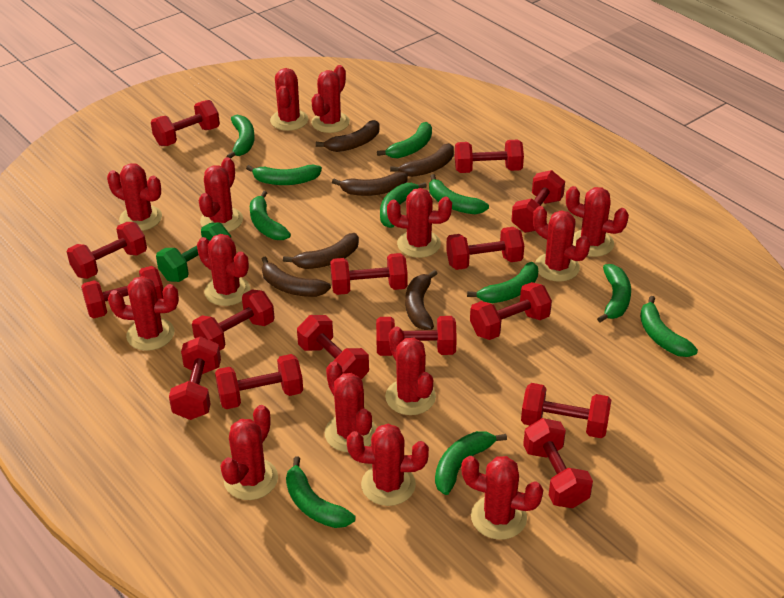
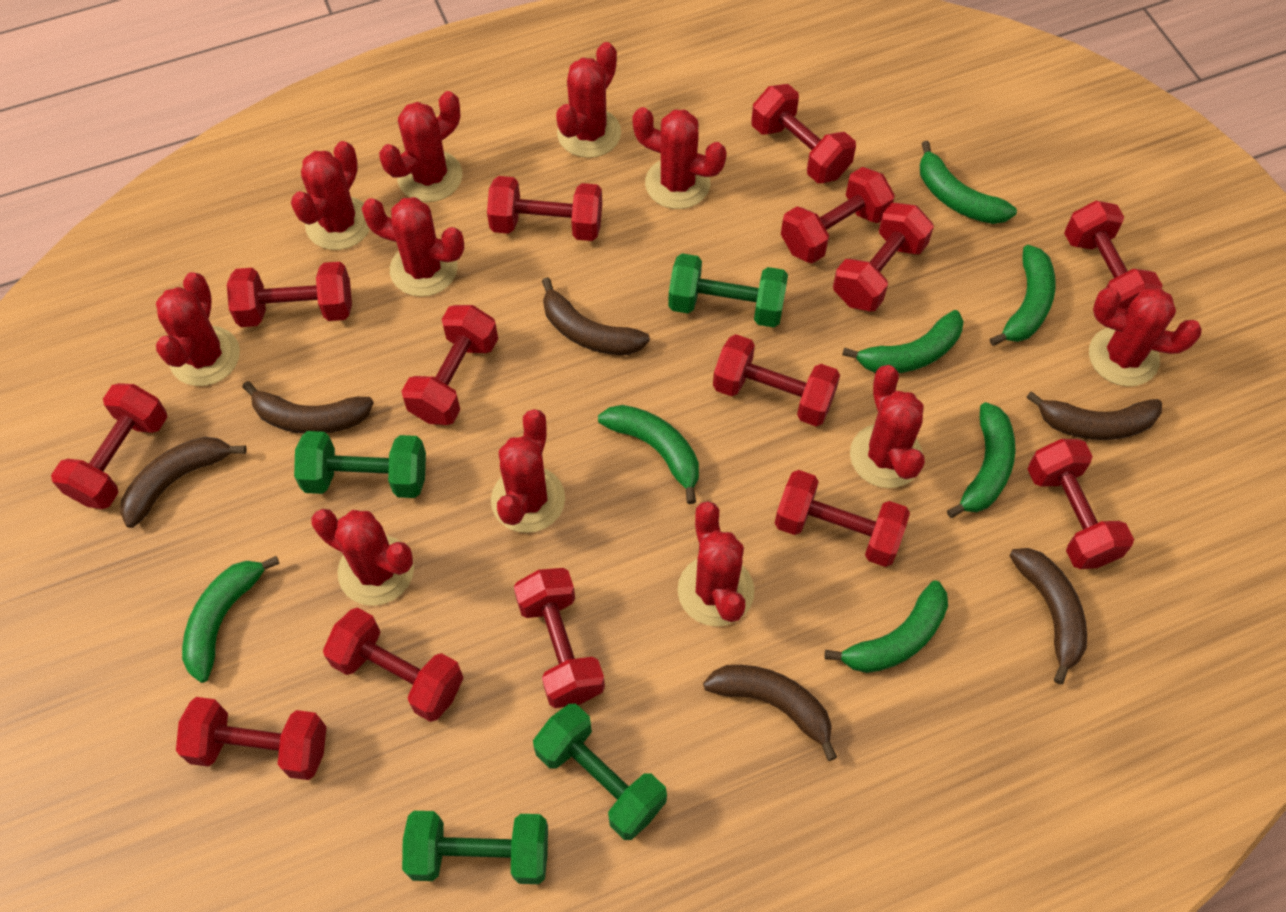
green banana: [226,115,255,159] [246,165,322,185] [250,191,291,240] [286,457,355,528] [377,122,432,158] [380,182,427,228] [429,174,489,214] [435,431,507,495] [467,262,538,303] [597,264,631,323] [640,296,698,357] = 11 -> [182,556,280,683] [598,405,699,504] [824,581,948,673] [842,310,964,373] [920,141,1017,224] [947,402,1015,518] [990,245,1056,346] = 7
green dumbbell: [156,223,231,282] = 1 -> [294,431,426,498] [402,811,548,884] [533,704,667,840] [668,253,788,327] = 4
red cactus: [107,163,162,231] [108,276,179,351] [197,234,250,306] [199,157,243,232] [220,405,278,500] [270,68,308,131] [311,65,350,133] [325,361,376,452] [347,424,429,506] [385,327,436,415] [387,188,452,258] [461,456,543,540] [533,206,590,282] [566,186,629,257] = 14 -> [156,272,240,386] [291,141,370,250] [312,509,414,606] [362,197,464,297] [379,91,463,202] [491,409,565,533] [556,42,621,158] [632,107,727,209] [678,501,755,626] [850,365,925,488] [1089,287,1202,386] = 11
red dumbbell: [67,222,147,279] [81,266,163,318] [151,100,220,146] [169,336,221,420] [192,289,275,350] [215,354,303,409] [297,315,369,379] [330,253,408,295] [376,316,457,356] [446,227,524,270] [455,140,524,173] [470,282,552,340] [511,170,565,233] [521,383,611,438] [523,418,593,508] = 15 -> [51,383,167,509] [176,697,327,780] [227,262,352,327] [323,608,463,722] [401,305,498,425] [487,176,602,241] [514,568,605,708] [713,334,840,426] [751,84,856,183] [775,470,910,567] [781,167,895,263] [833,203,934,311] [1028,439,1134,569] [1064,201,1163,310] = 14

